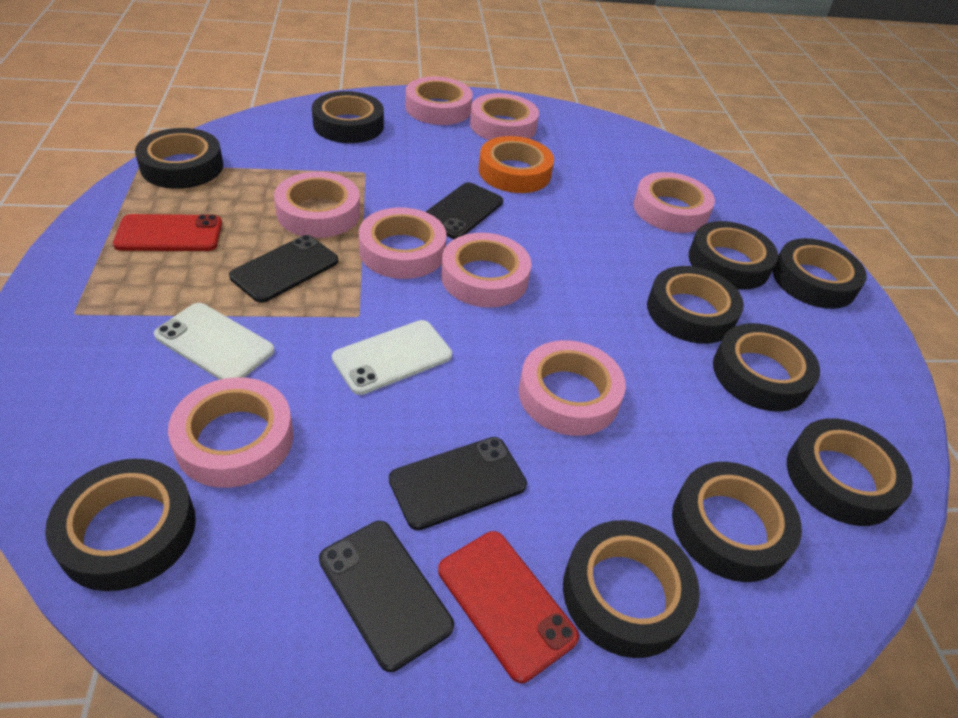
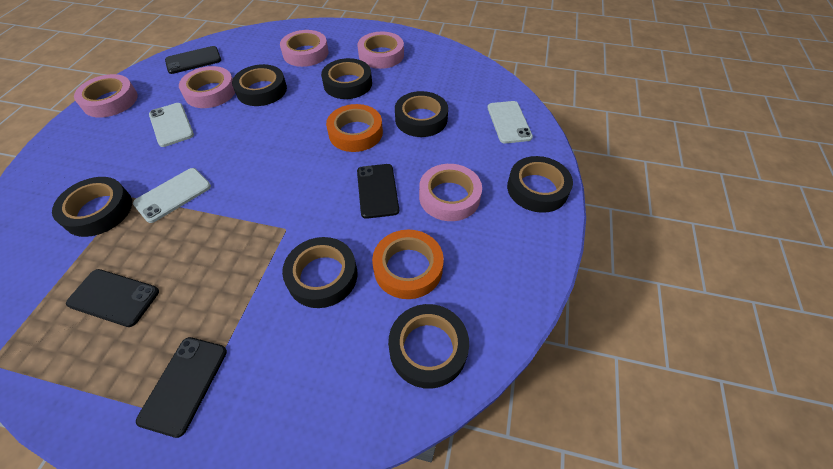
black tape: [45,459,196,591] [135,128,223,189] [312,91,384,143] [563,520,700,658] [647,266,744,344] [672,462,802,582] [688,221,778,290] [713,323,820,412] [772,238,867,309] [787,418,913,526] = 10 -> [52,177,132,237] [232,64,287,106] [282,237,358,308] [321,58,372,99] [388,304,469,389] [395,91,448,137] [507,156,573,213] = 7
orange tape: [478,136,554,193] = 1 -> [326,104,383,152] [372,230,444,299] = 2
pink tape: [168,377,293,488] [274,172,360,238] [359,207,447,279] [405,77,473,125] [441,233,532,308] [470,93,539,140] [518,340,626,436] [634,172,715,233] = 8 -> [74,74,138,118] [179,66,235,108] [280,30,329,67] [357,31,404,69] [419,164,482,221] = 5
red phone: [113,214,222,251] [438,531,579,683] = 2 -> none = 0
white phone: [154,303,275,380] [332,320,452,395] = 2 -> [133,168,211,223] [149,103,194,147] [487,101,533,143] = 3

